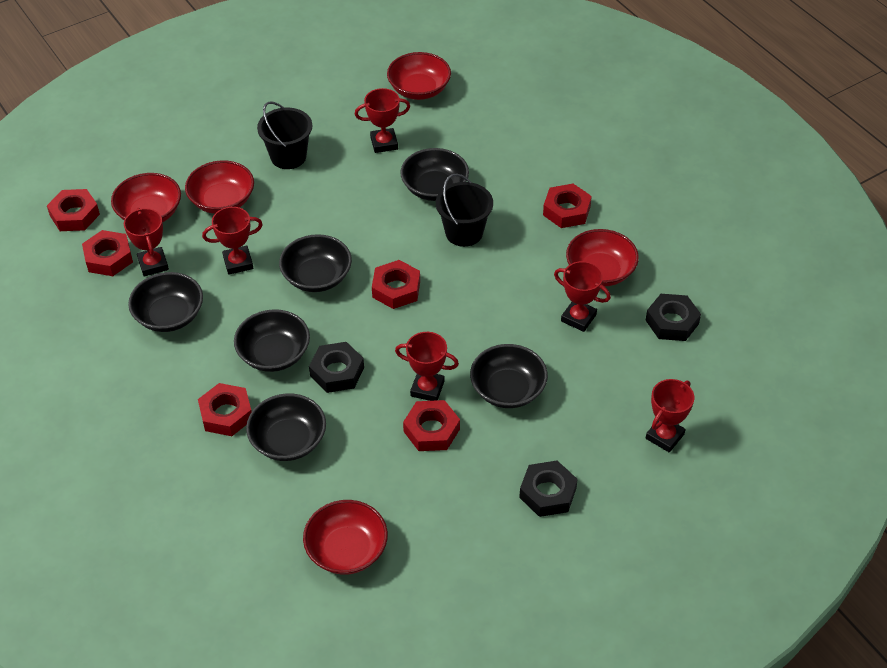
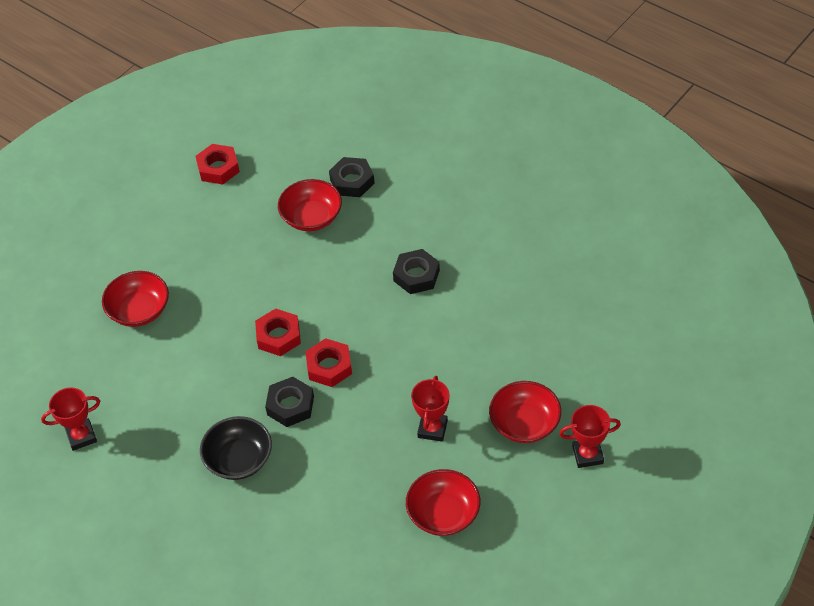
black bowl: [128,272,203,332] [234,309,310,372] [246,393,326,461] [279,234,352,292] [400,148,469,201] [470,344,548,408] = 6 -> [200,416,272,480] = 1
black bucket: [257,101,312,169] [436,173,493,247] = 2 -> none = 0
red bowl: [111,173,181,222] [185,160,254,214] [303,500,388,575] [387,52,451,100] [566,229,639,287] = 5 -> [102,271,169,327] [278,179,342,231] [406,469,480,536] [489,381,561,443] = 4
red nut: [47,189,100,231] [82,230,133,276] [198,383,252,436] [372,260,420,309] [403,400,460,451] [543,184,592,228] = 6 -> [195,144,240,185] [255,308,301,356] [305,338,352,387] = 3
red trophy: [124,208,169,277] [202,207,263,275] [355,88,410,153] [395,332,459,401] [554,261,611,332] [646,379,694,453] = 6 -> [41,387,100,451] [411,376,449,442] [559,405,621,468] = 3

